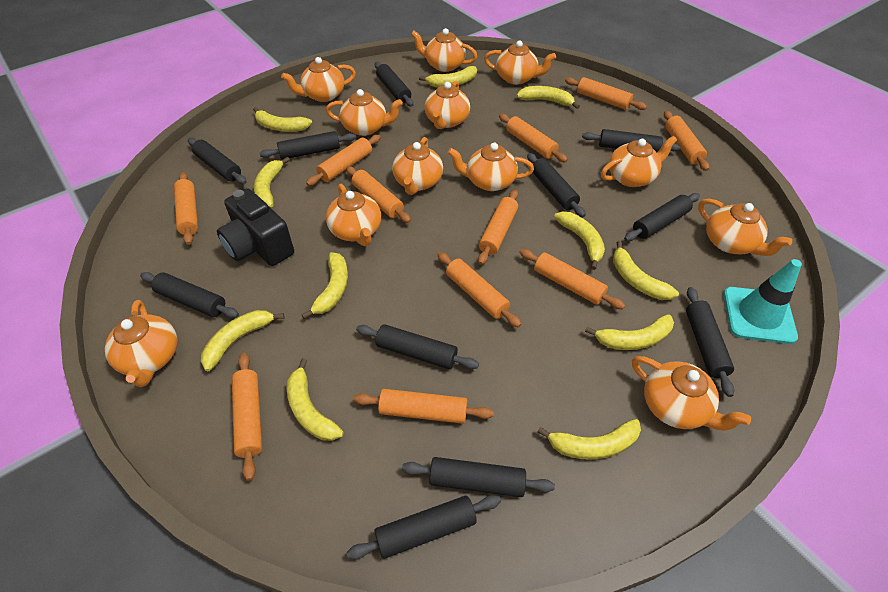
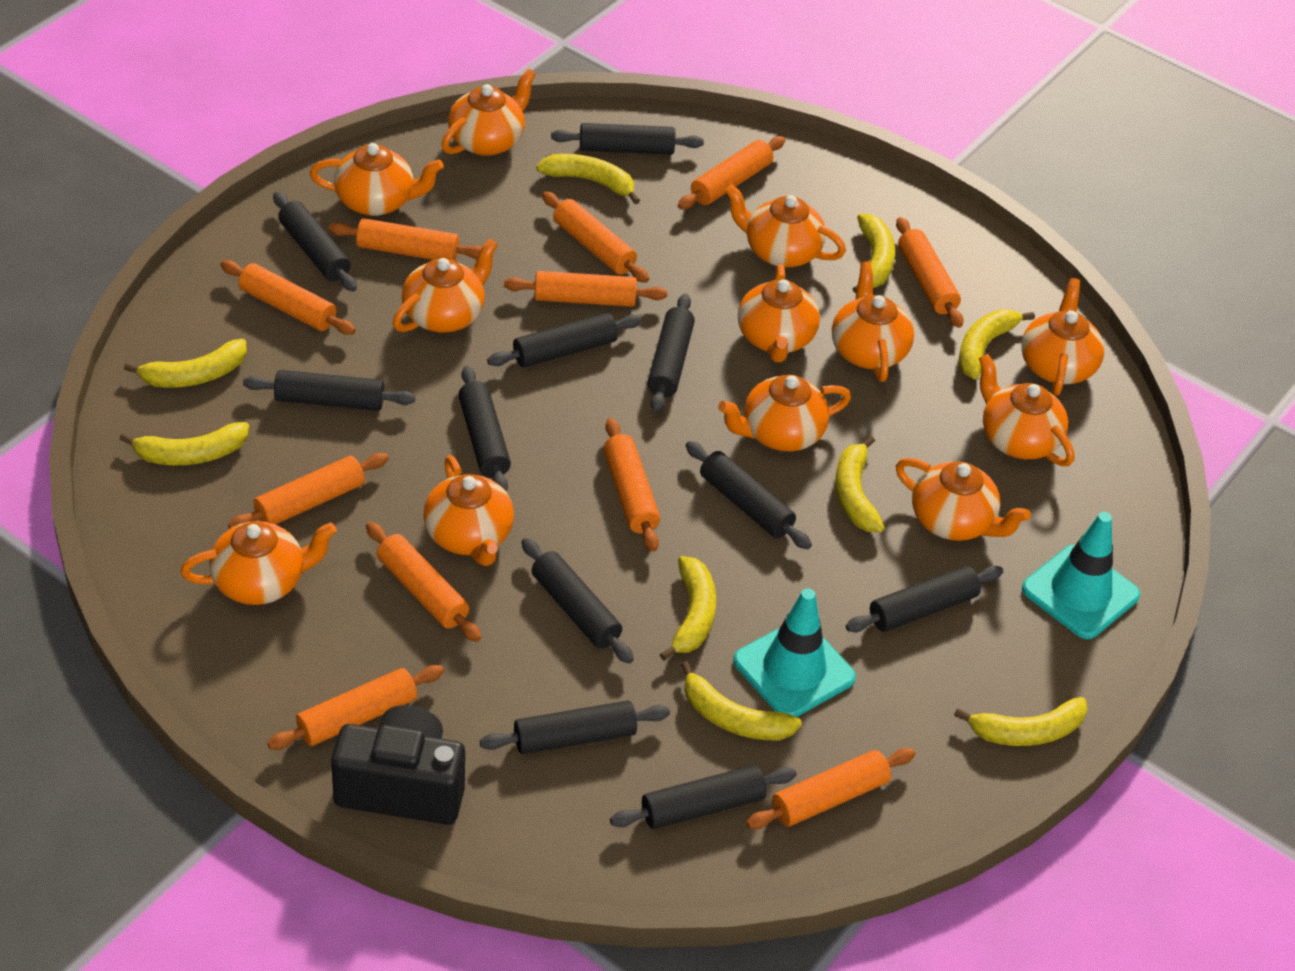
turquoise traffic cone: [723,259,802,344] = 1 -> [733,589,856,717] [1022,512,1140,639] = 2
yellow banana: [201,310,285,371] [253,107,312,132] [254,157,290,208] [287,358,344,441] [301,252,348,319] [419,66,477,87] [516,86,580,109] [537,419,641,460] [554,211,605,270] [585,314,674,350] [613,241,679,300] = 11 -> [120,422,249,465] [124,339,247,388] [536,154,640,204] [660,556,716,661] [680,661,802,740] [835,436,885,532] [852,214,895,293] [954,697,1087,746] [959,309,1035,380] = 9

